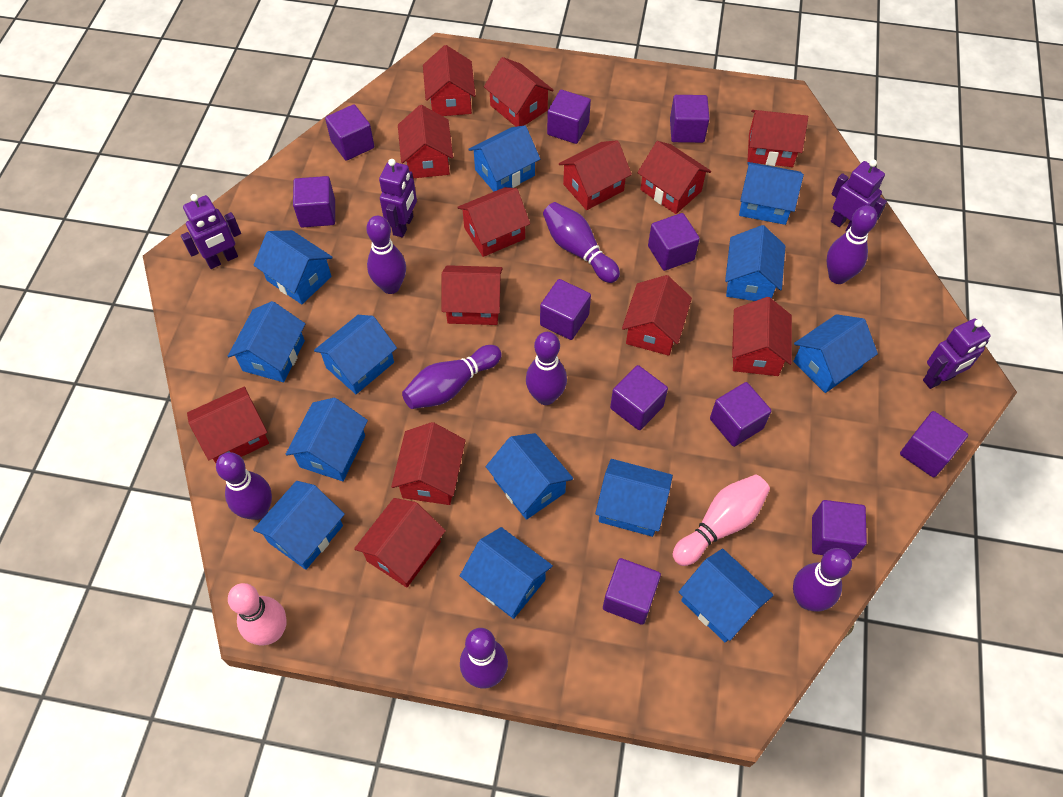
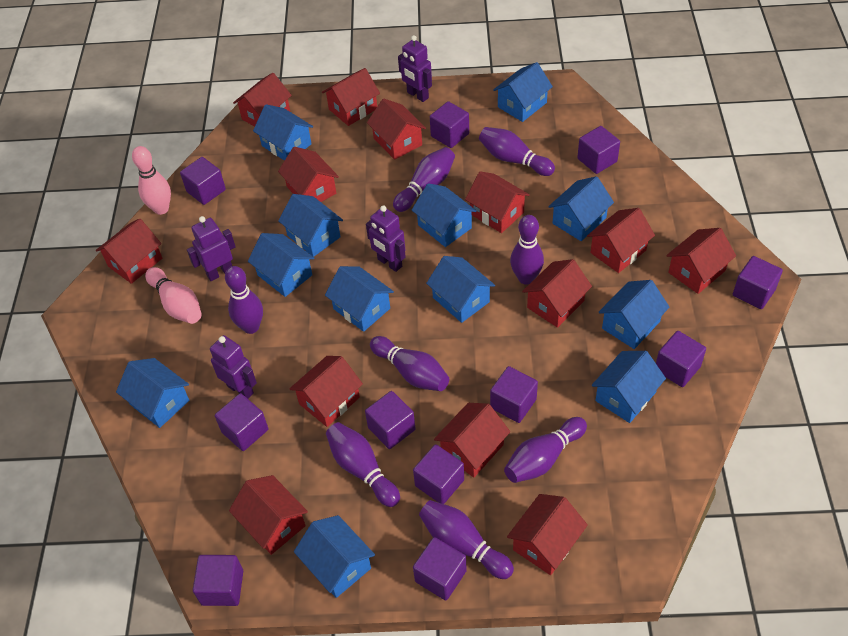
blue house: [228,301,305,382] [253,481,345,570] [254,230,333,304] [286,398,368,481] [314,315,397,394] [460,527,553,619] [468,125,540,192] [486,433,573,520] [595,459,673,537] [679,549,774,643] [725,225,785,301] [739,162,804,225] [793,314,878,393] = 13 -> [116,358,189,428] [248,233,314,297] [253,104,313,161] [278,194,343,257] [294,515,375,598] [325,266,394,332] [412,183,477,247] [426,256,495,323] [493,62,553,122] [548,176,614,241] [592,351,666,423] [599,280,670,349] = 12

